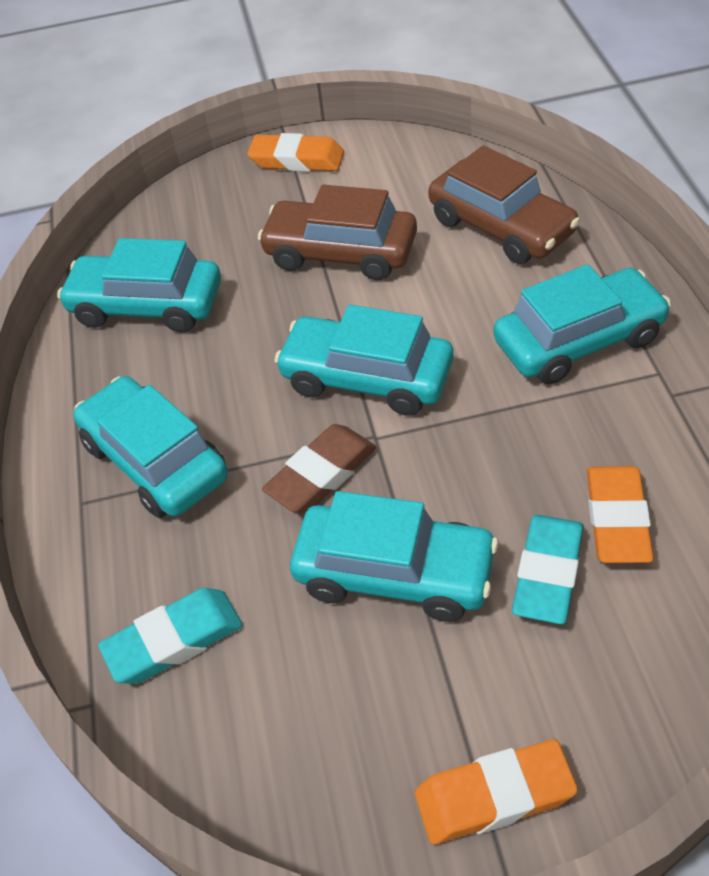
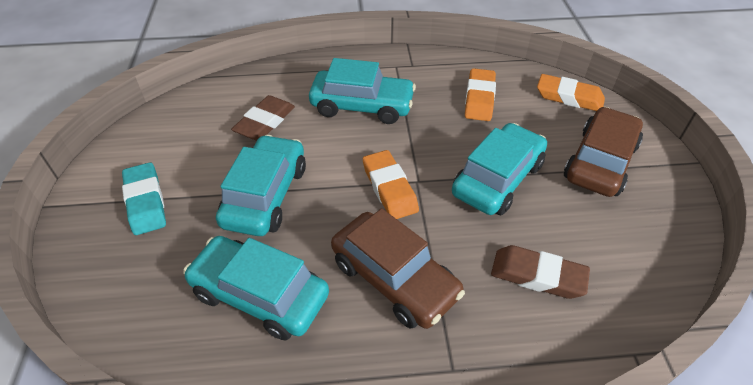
brown eraser: [262,424,376,513] = 1 -> [231,95,295,141] [491,245,590,299] = 2
turquoise car: [57,238,221,333] [73,376,228,518] [274,305,453,416] [290,491,498,622] [494,264,671,384] = 5 -> [183,236,329,341] [216,135,306,236] [309,58,416,124] [452,123,547,215] = 4
turquoise eraser: [98,588,242,684] [512,515,584,624] = 2 -> [122,162,166,235] = 1

